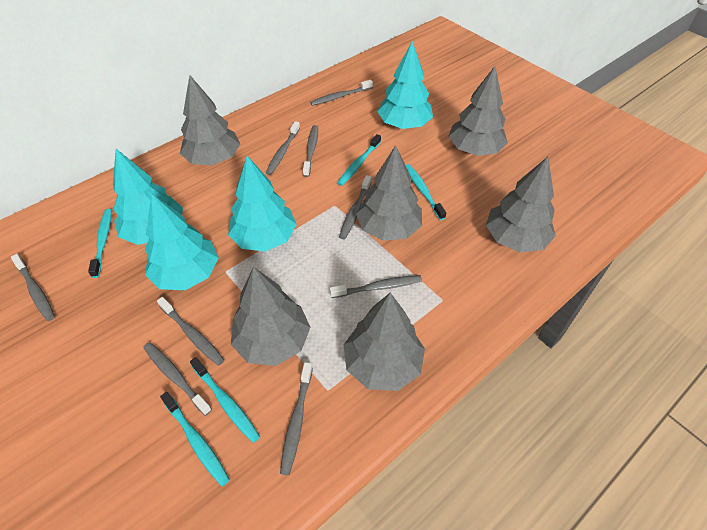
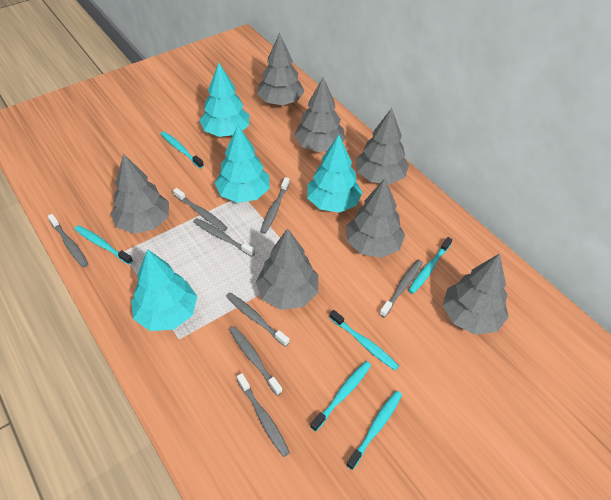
grey toothbrush: [11,254,55,321] [143,342,212,416] [157,297,224,366] [266,121,300,175] [280,362,313,475] [303,125,318,177] [310,80,373,106] [330,275,422,298] [339,175,371,239] = 9 -> [47,214,88,268] [173,188,228,231] [193,218,255,257] [226,293,290,347] [229,326,283,395] [237,373,290,457] [260,177,290,234] [379,260,423,318] = 8
grey tree: [180,75,240,165] [231,267,311,366] [344,293,425,391] [356,145,422,241] [448,66,508,156] [486,157,556,253] = 6 -> [111,154,169,234] [256,228,318,310] [257,33,305,105] [294,78,345,152] [347,178,405,258] [356,108,409,184] [443,253,509,335] = 7
turquoise toothbrush: [88,209,112,278] [160,392,230,486] [190,357,260,443] [337,134,381,186] [406,164,446,220] = 5 -> [74,225,133,265] [161,131,204,169] [310,361,371,432] [329,310,399,370] [346,391,402,470] [408,237,452,294] = 6

